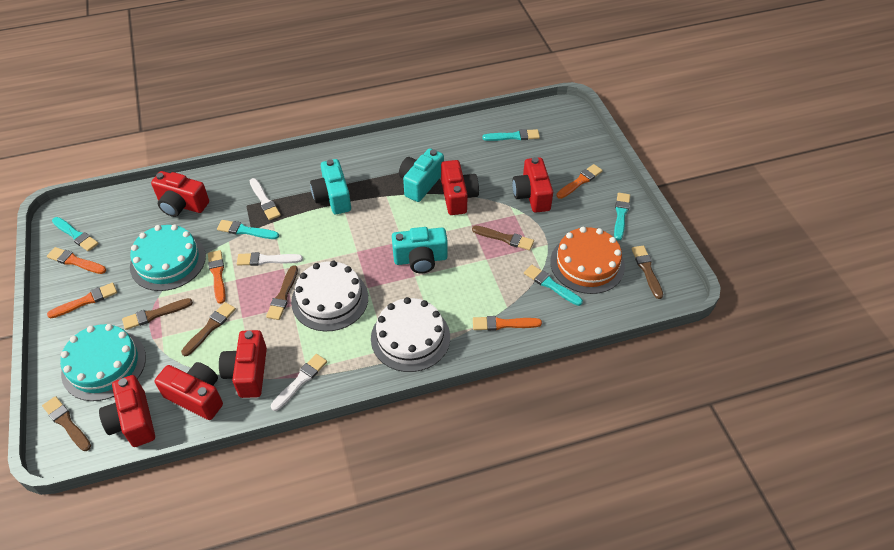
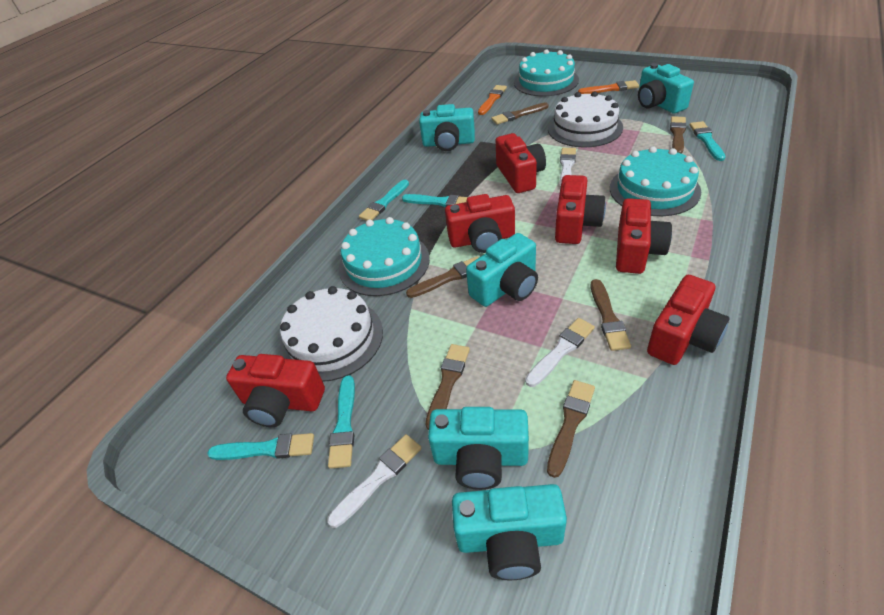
orange brush: [47,247,106,274] [47,283,117,318] [208,250,226,304] [473,316,542,331] [556,164,603,199] = 5 -> [478,85,507,115] [578,80,639,94] = 2
orange cake: [550,227,625,294] = 1 -> none = 0
turquoise cake: [60,324,146,401] [130,224,206,291] = 2 -> [339,217,430,296] [514,49,579,96] [610,146,701,216] = 3
turquoise camera: [310,159,351,214] [392,227,448,273] [399,148,444,202] = 3 -> [419,104,475,151] [428,407,529,490] [452,484,567,580] [466,233,538,307] [638,63,694,114] = 5

